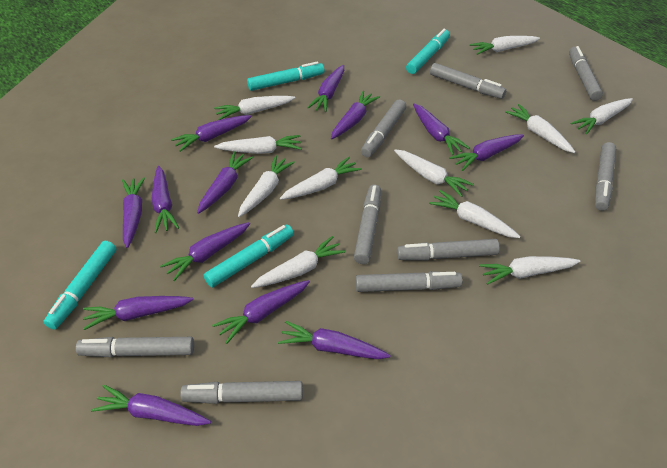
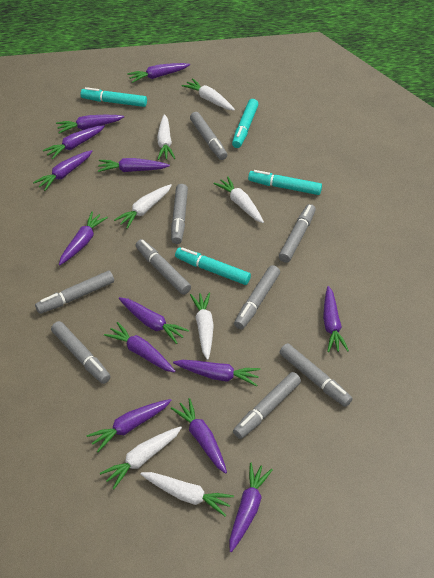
white carrot: [214,96,295,120] [214,135,302,154] [238,155,295,217] [251,236,346,288] [280,157,362,200] [394,149,474,197] [429,190,521,238] [470,36,540,55] [479,256,580,285] [505,104,575,153] [571,98,633,135] = 11 -> [100,426,182,489] [114,184,172,229] [140,472,234,517] [157,114,175,160] [182,78,235,110] [190,292,214,360] [214,176,264,223] = 7

